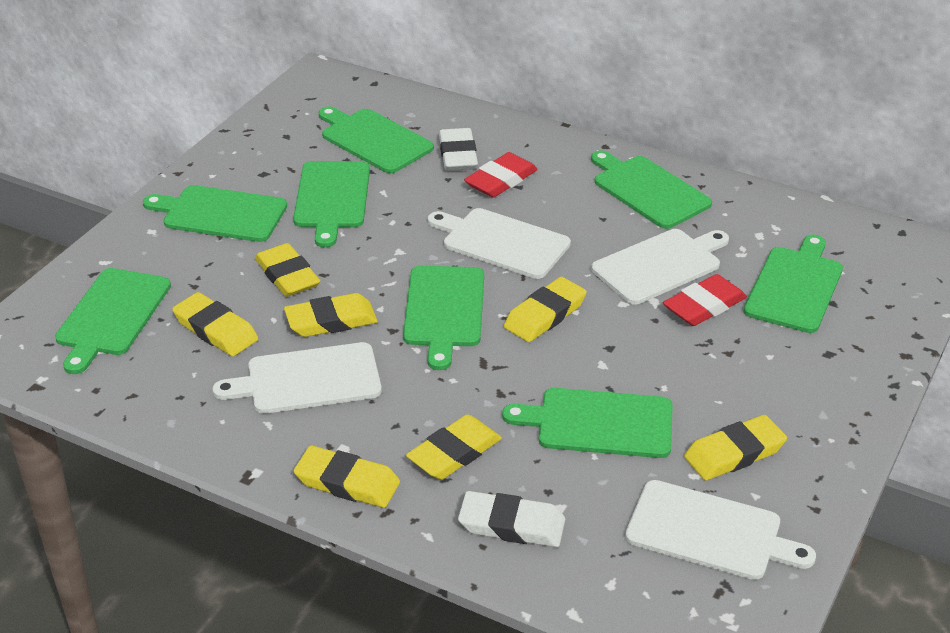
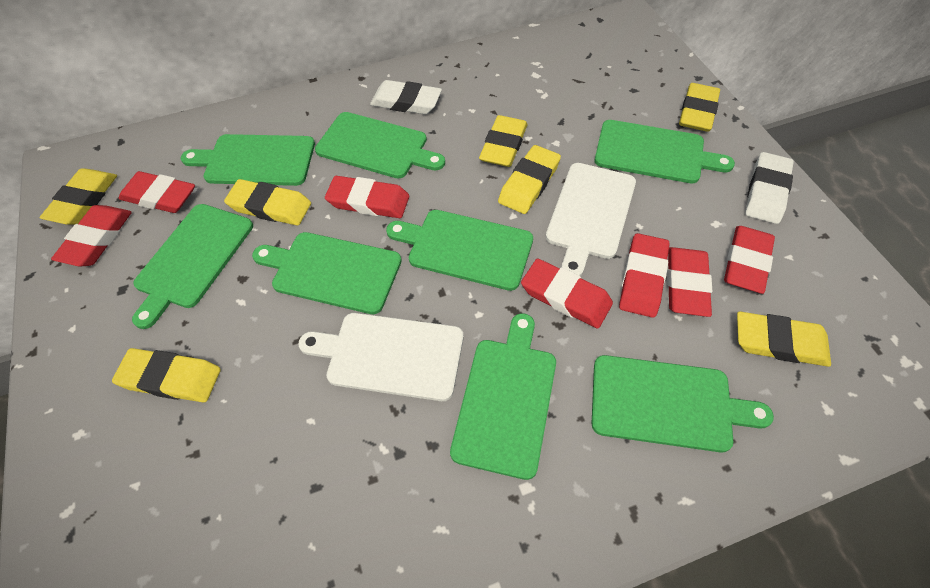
red eraser: [464,152,538,198] [663,274,747,326] = 2 -> [51,205,132,267] [119,171,195,213] [325,176,409,218] [521,259,613,329] [619,233,670,318] [667,247,712,317] [724,226,775,294] = 7
white cutting board: [213,342,382,414] [428,208,571,279] [591,229,729,304] [625,480,816,580] = 4 -> [298,313,464,401] [546,163,636,276] = 2

